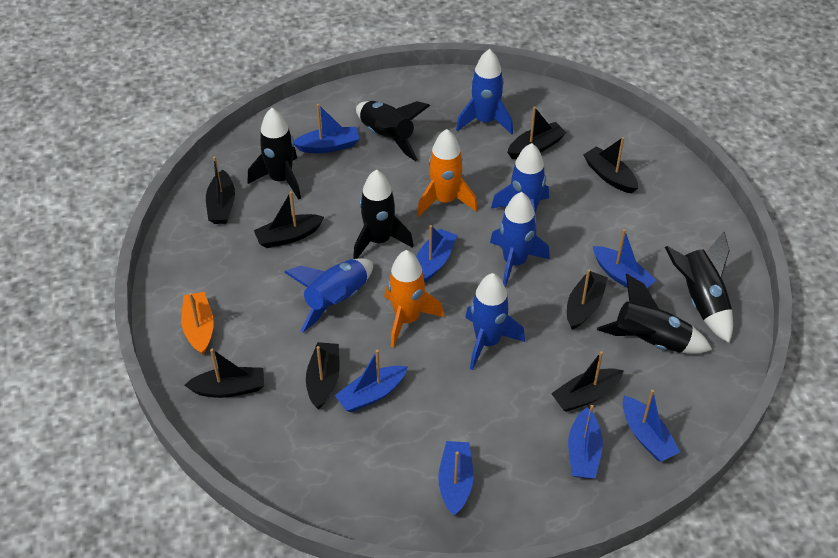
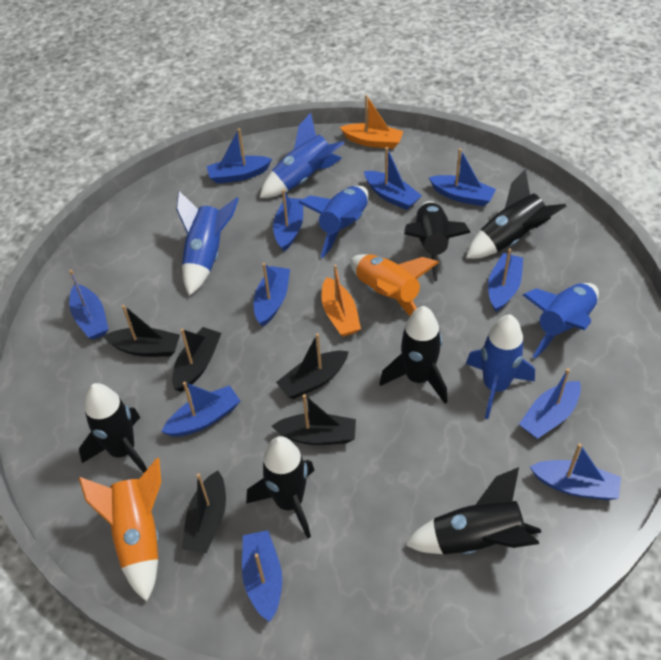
black boat: [185,349,264,398] [206,157,235,224] [254,191,324,248] [306,342,340,410] [507,107,567,159] [551,351,624,412] [567,269,608,330] [583,137,638,194] = 8 -> [103,305,180,357] [172,327,221,392] [182,470,226,553] [272,394,356,445] [276,333,349,399] = 5
black rocket: [248,108,301,200] [353,169,414,259] [356,101,430,161] [597,274,712,354] [665,232,733,343] = 5 -> [79,383,147,473] [246,436,315,539] [380,306,447,404] [404,201,471,281] [405,467,542,554] [466,169,566,259] = 6
blue boat: [294,104,359,153] [335,350,407,412] [416,225,457,283] [438,441,474,515] [568,405,603,479] [593,229,656,288] [623,390,680,462] = 7 -> [69,270,108,340] [162,382,240,437] [207,128,272,184] [242,530,282,622] [254,263,290,326] [273,189,303,251] [364,147,422,210] [429,148,496,206] [488,249,523,312] [519,368,581,439] [529,443,621,500] = 11
orange boat: [181,292,214,355] = 1 -> [322,265,361,337] [340,95,403,149] = 2

